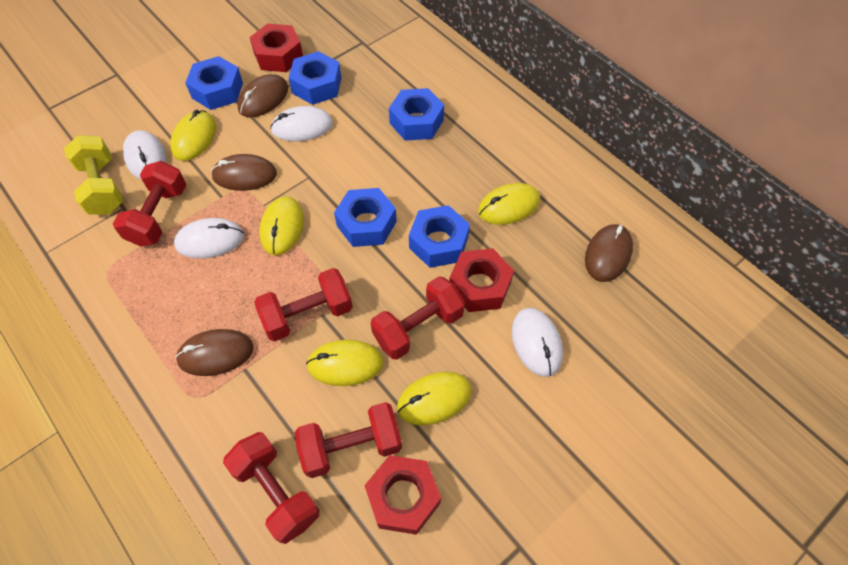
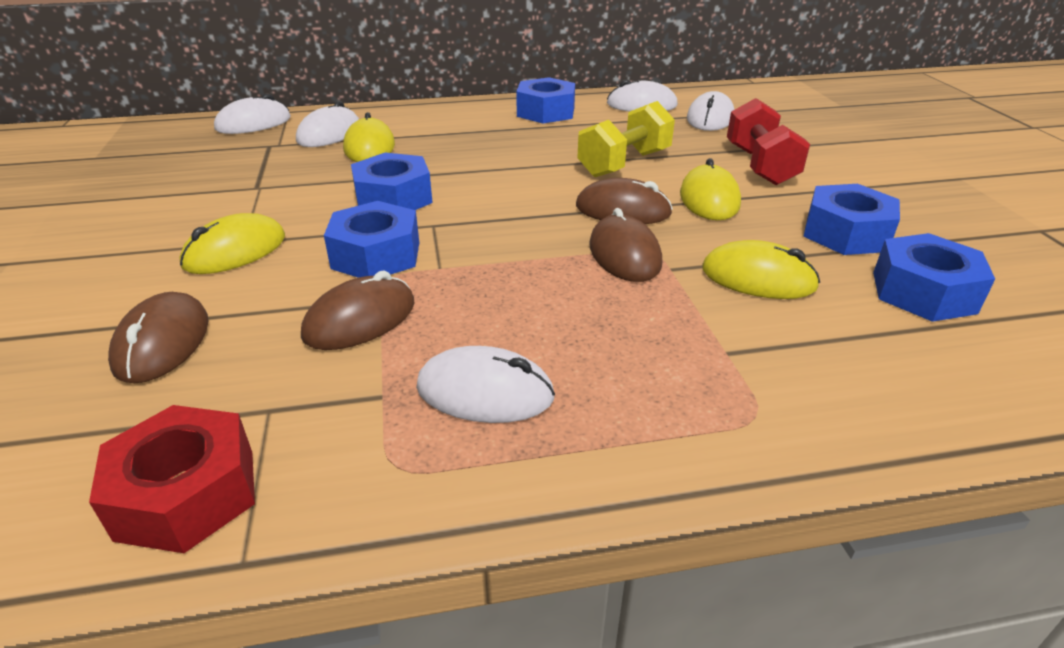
red dumbbell: [113,161,186,246] [223,432,320,544] [254,268,353,342] [295,402,402,478] [370,276,465,360] = 5 -> [727,98,810,185] = 1
red nut: [249,23,303,72] [364,455,441,535] [449,248,514,312] = 3 -> [89,405,255,553] = 1
white mouse: [123,130,166,179] [174,218,244,259] [270,106,333,142] [512,308,563,377] = 4 -> [214,94,291,134] [296,101,359,147] [416,346,555,423] [607,80,678,111] [687,91,735,131] = 5
yellow mouse: [170,110,216,161] [259,197,304,255] [306,340,384,386] [397,372,472,425] [478,183,540,225] = 5 -> [179,213,285,274] [343,112,395,162] [680,158,741,220] [702,240,820,299] = 4

